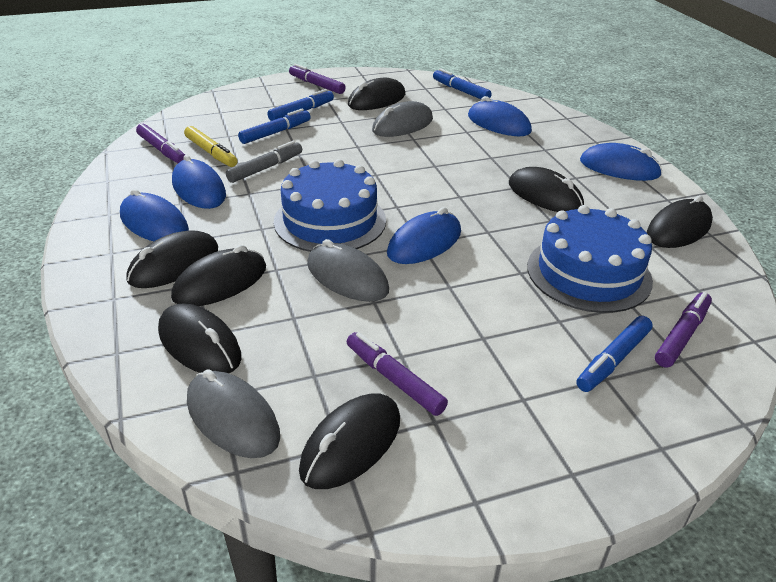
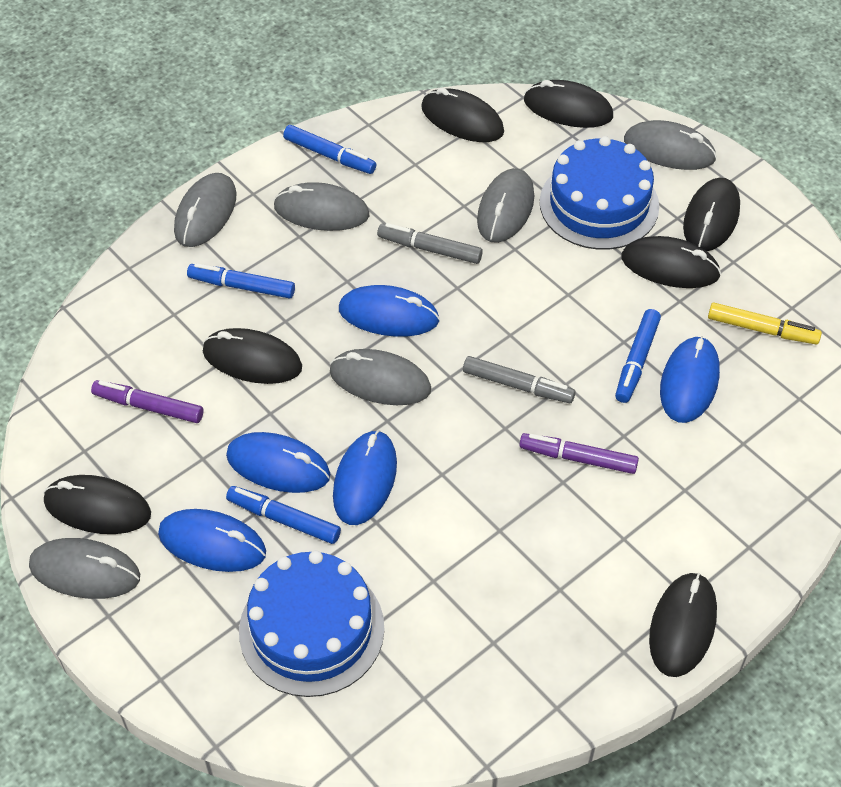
grey marker: [226,141,302,183] = 1 -> [377,223,483,264] [463,356,576,403] = 2
grey mouse: [187,369,280,458] [307,239,389,302] [372,101,433,137] = 3 -> [29,538,140,599] [174,173,237,247] [273,182,369,231] [330,349,431,405] [477,168,534,243] [624,120,717,170] = 6
purple marker: [136,124,185,163] [289,64,346,94] [347,332,448,416] [655,292,712,368] = 4 -> [91,380,203,423] [519,433,639,474] = 2

